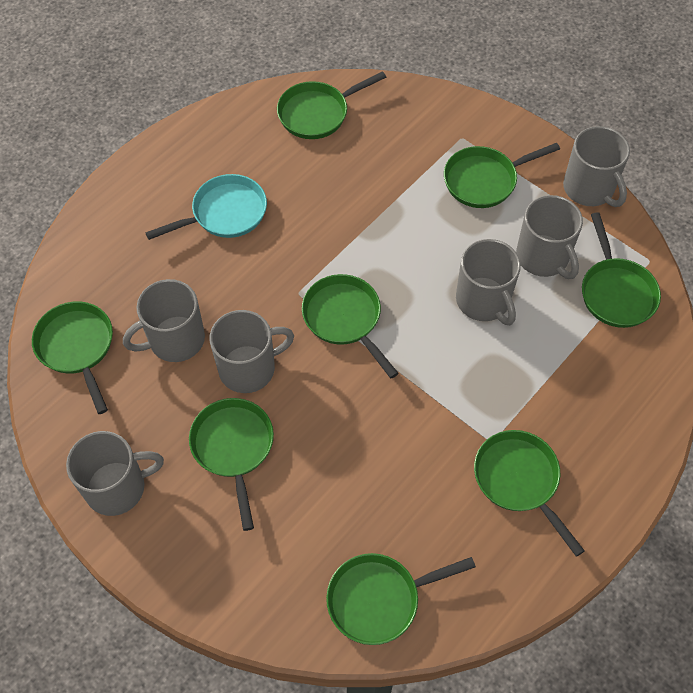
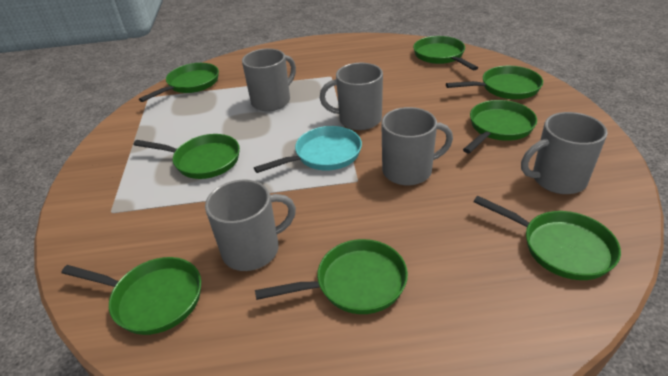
grey mug: [66,431,164,516] [123,279,205,362] [210,310,294,393] [456,239,521,325] [516,195,583,279] [563,126,630,207] = 6 -> [205,180,296,271] [242,48,296,111] [320,63,383,130] [381,107,453,185] [521,112,608,194] = 5

